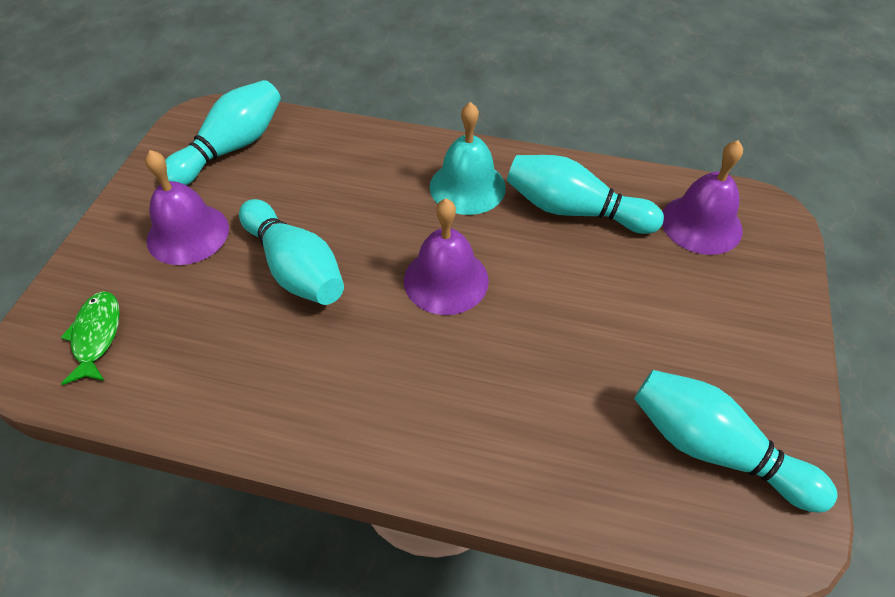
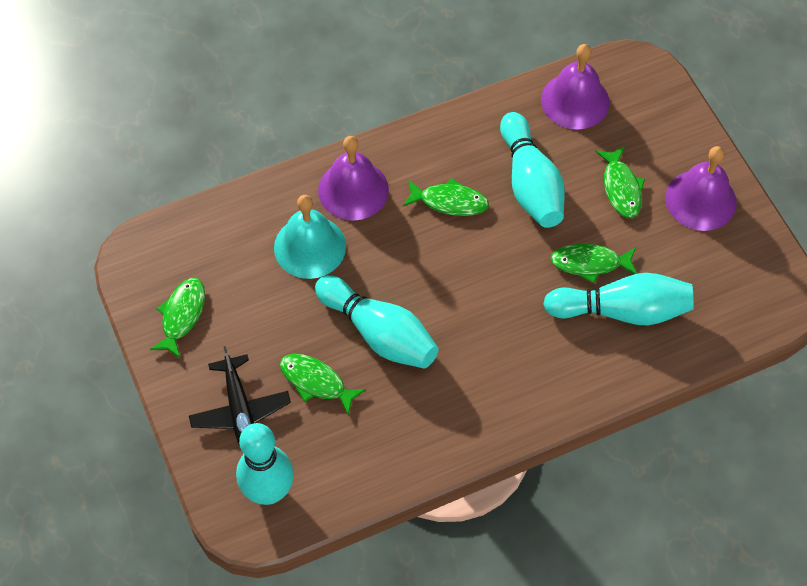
black plane: none = 0 -> [189,346,291,446] = 1
green fish: [60,291,120,385] = 1 -> [150,278,205,358] [280,354,366,415] [403,178,489,216] [550,244,637,283] [595,146,645,218] = 5

